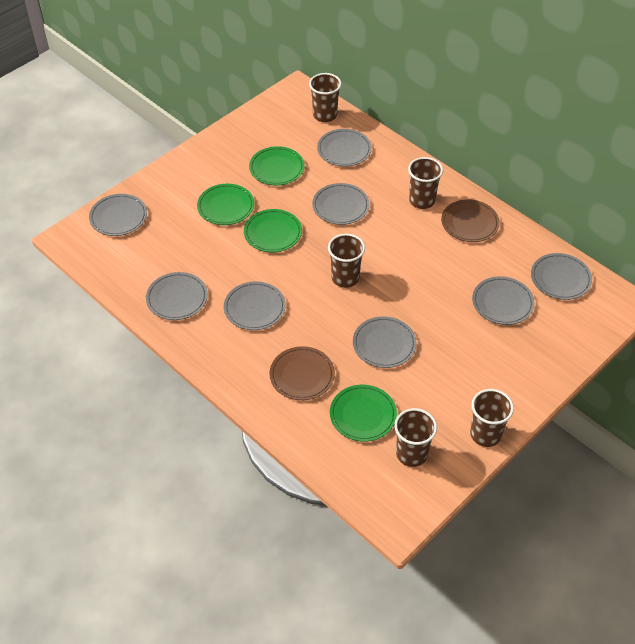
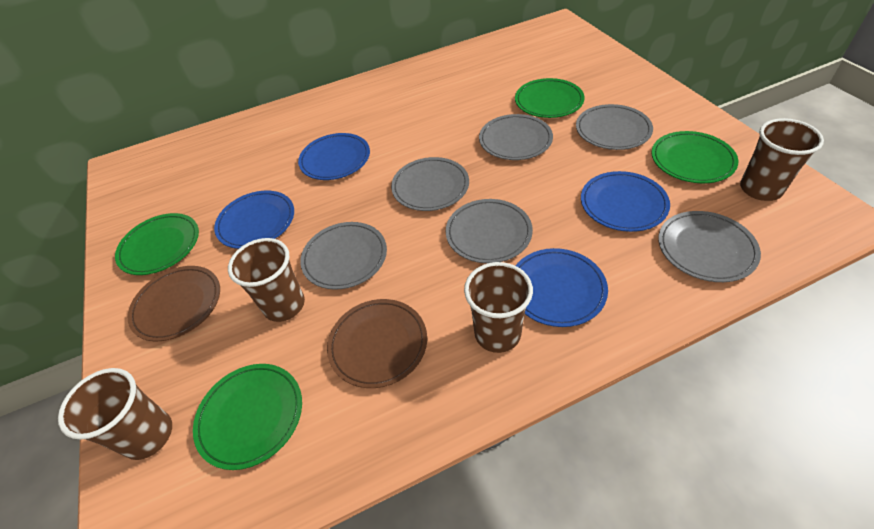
blue plate: none = 0 -> [214,190,294,249] [298,133,370,180] [516,248,608,327] [581,171,670,232] = 4
brown cup: [309,73,342,122] [328,234,365,288] [394,408,437,467] [408,157,443,209] [470,389,514,447] = 5 -> [58,368,172,460] [228,238,305,322] [464,262,533,353] [740,118,824,201] = 4
grey plate: [89,194,147,236] [146,272,208,320] [224,281,286,330] [312,183,370,225] [317,129,372,167] [353,316,416,368] [472,276,535,325] [531,253,592,300] = 8 -> [300,222,387,290] [391,157,469,211] [446,199,533,263] [479,114,553,160] [576,104,653,150] [658,211,761,282] = 6

